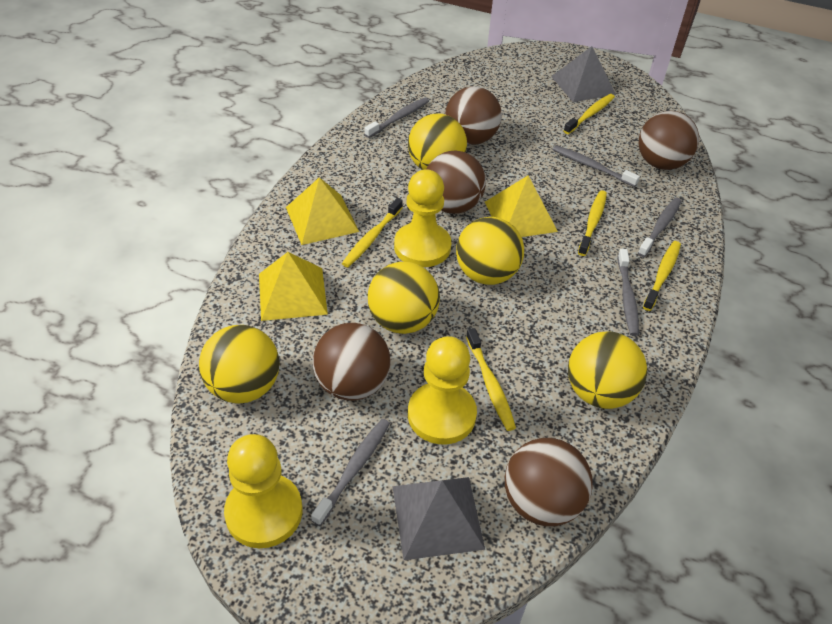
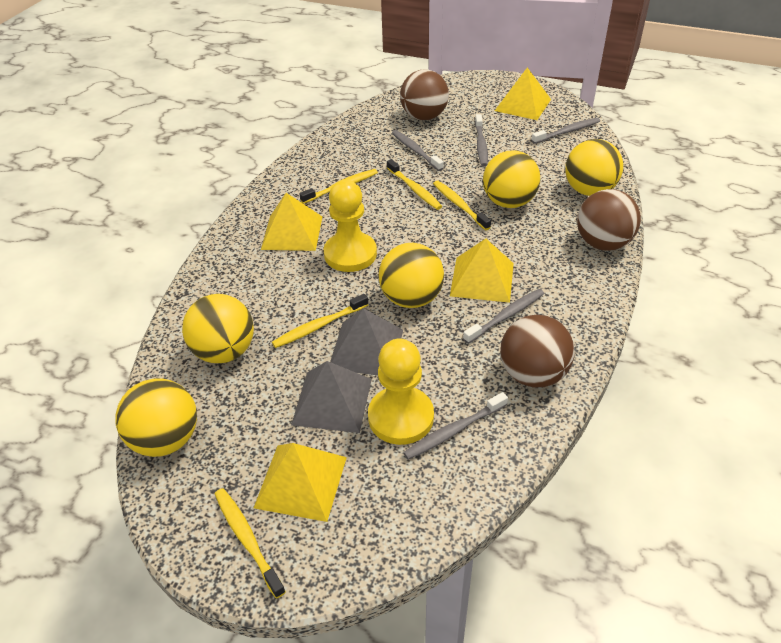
brown ball: [313,323,391,401] [426,151,486,214] [445,86,502,145] [505,438,593,526] [639,111,699,170] = 5 -> [400,70,449,120] [500,315,575,387] [577,189,641,251] = 3
yellow pawn: [224,434,302,548] [394,169,451,267] [408,336,477,444] = 3 -> [323,180,377,272] [368,339,434,445] = 2
yellow pyramid: [259,252,328,321] [286,177,359,245] [485,176,558,237] = 3 -> [254,443,347,522] [261,193,322,251] [450,238,514,303] [495,67,551,120] = 4

